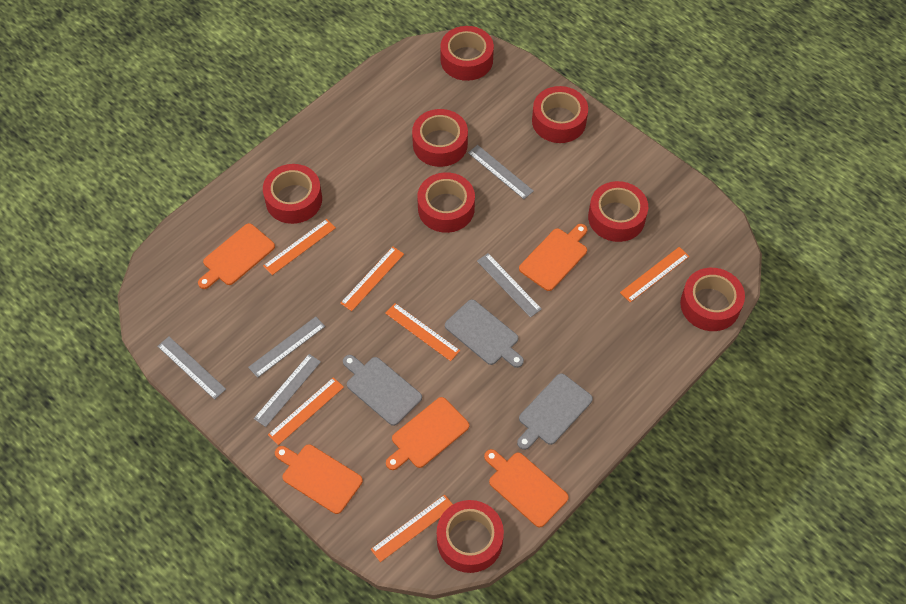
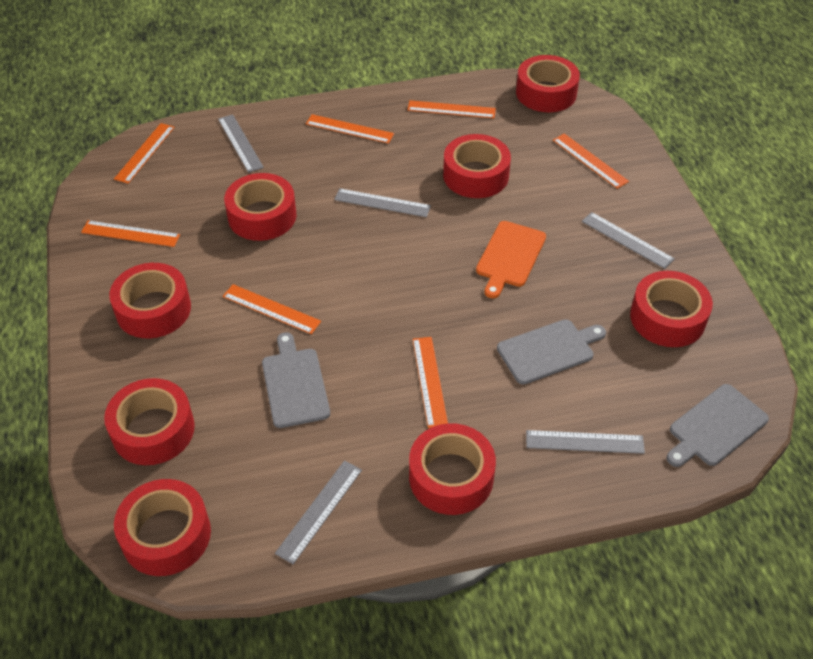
orange cutting board: [198,223,275,289] [275,444,363,514] [386,397,469,470] [484,449,569,527] [519,224,587,291] = 5 -> [476,221,546,298] = 1
orange ruler: [263,219,336,275] [268,377,344,445] [340,247,404,311] [371,495,453,562] [385,303,460,361] [620,247,689,302] = 6 -> [81,220,180,247] [114,123,175,184] [223,284,321,334] [306,114,394,144] [407,100,496,118] [413,337,448,428] [553,133,629,189] = 7

